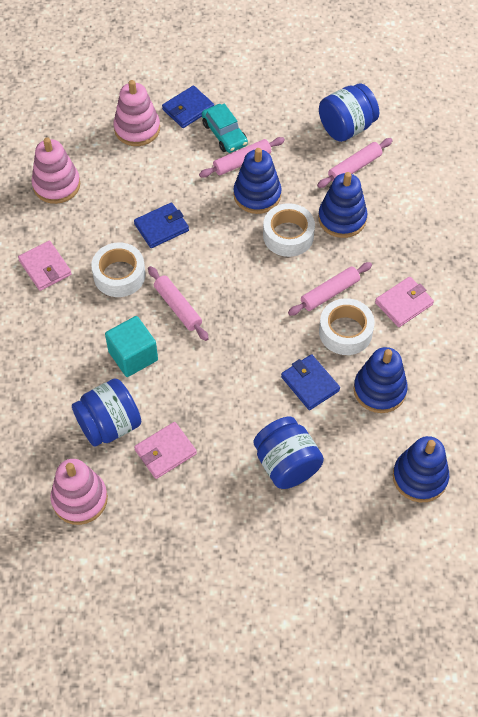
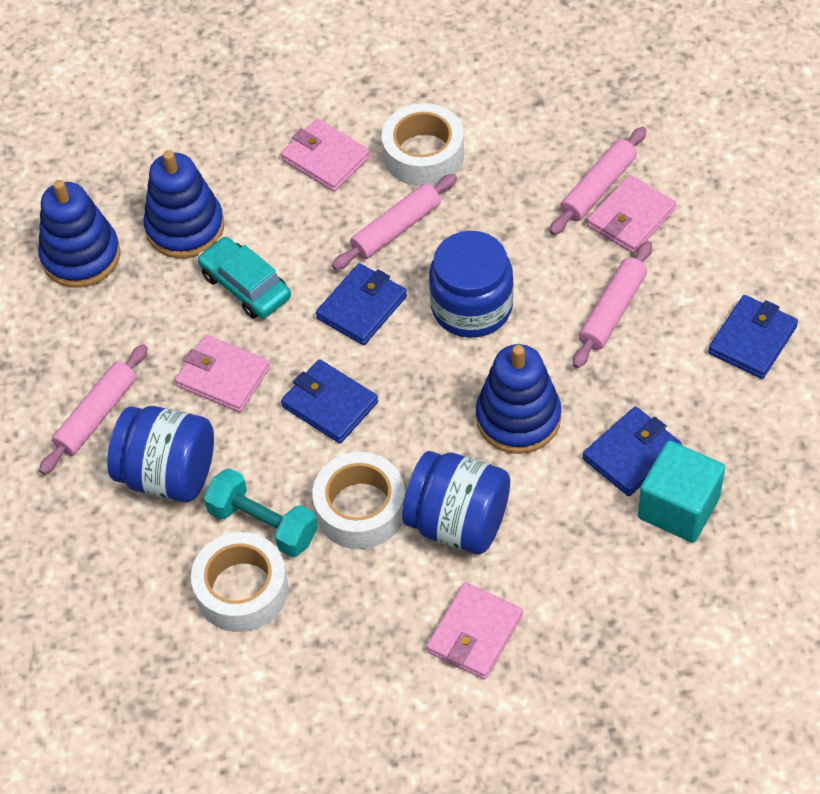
blue stacking toy: [233,148,281,214] [318,172,367,238] [354,347,408,413] [393,436,449,502] = 4 -> [38,180,121,287] [143,150,224,258] [476,344,561,454] = 3
blue wallet: [134,202,189,248] [162,85,214,128] [281,354,340,410] = 3 -> [281,359,378,444] [316,263,407,345] [583,406,682,496] [708,295,798,379] = 4
pink stacking toy: [32,137,80,204] [50,459,108,525] [114,80,160,146] = 3 -> none = 0
pink wallet: [18,241,72,291] [134,422,197,479] [375,277,434,327] = 3 -> [175,335,270,412] [281,119,370,192] [426,582,523,680] [587,175,676,254] = 4
turquoise dumbbell: none = 0 -> [204,468,318,557] = 1

